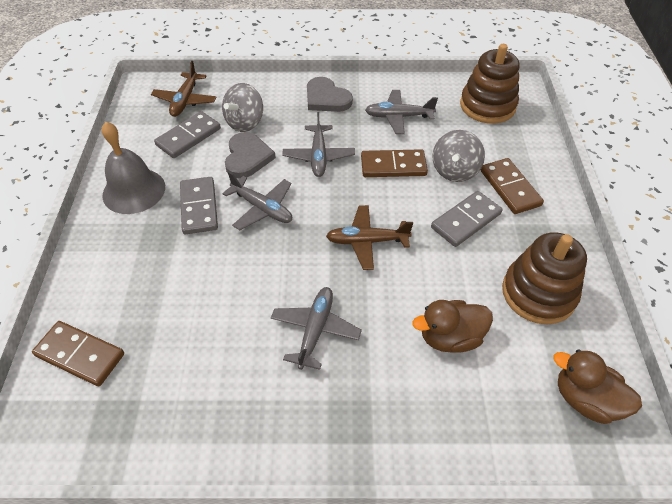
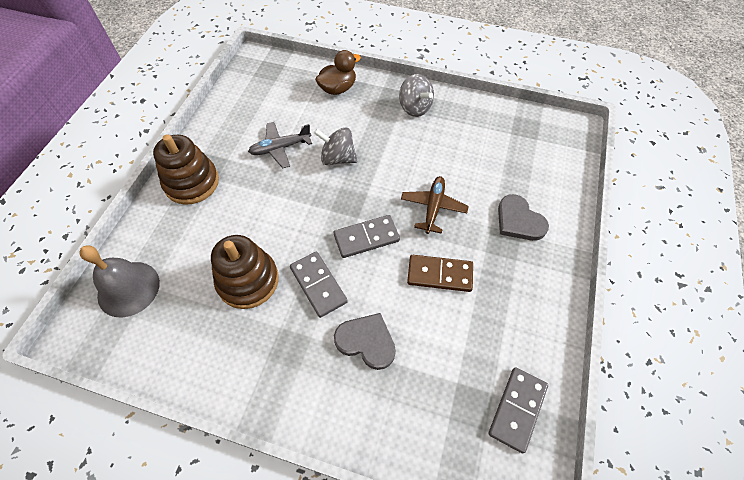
brown domino: [32,321,124,386] [361,149,428,177] [481,158,544,214] = 3 -> [407,255,473,292] = 1
brown duck: [412,300,493,353] [553,350,642,424] = 2 -> [315,50,361,95] = 1
brown plane: [151,61,217,117] [326,205,413,270] = 2 -> [401,176,469,234] = 1
grey plane: [222,171,292,230] [271,287,362,370] [282,112,355,177] [365,90,438,134] = 4 -> [248,122,312,168] = 1

